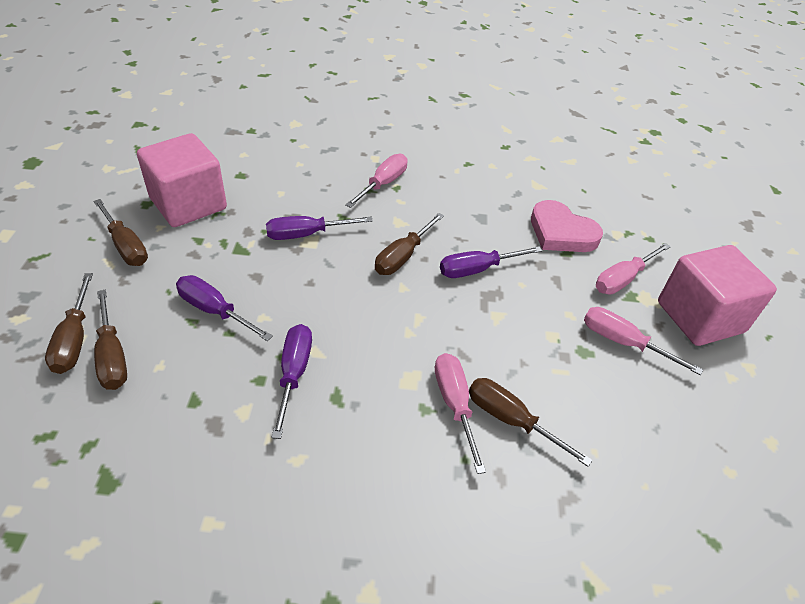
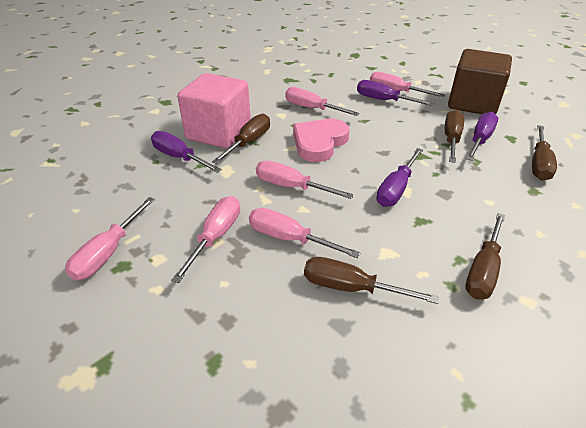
brown cube: none = 0 -> [448,49,512,115] = 1
pink cube: [137,133,227,227] [658,245,777,346] = 2 -> [177,73,251,148] = 1
pink screwdriver: [345,154,408,208] [435,353,486,474] [584,307,703,375] [596,243,671,294] = 4 -> [65,197,155,281] [171,196,240,283] [249,208,361,258] [256,161,354,199] [285,87,360,116] [370,72,445,97] = 6

